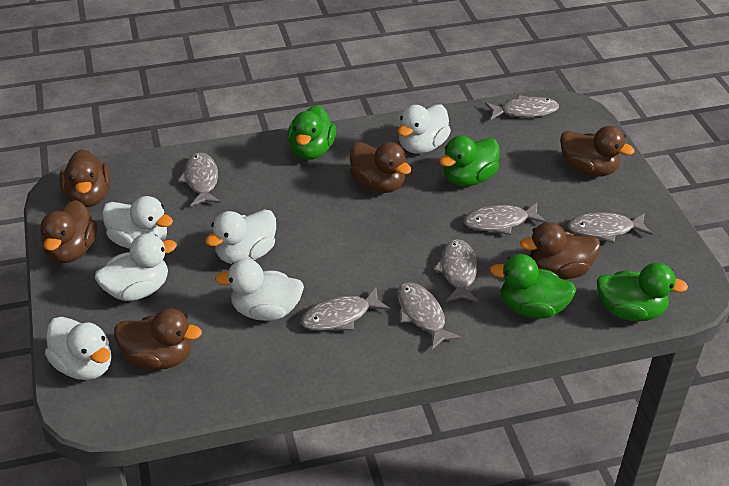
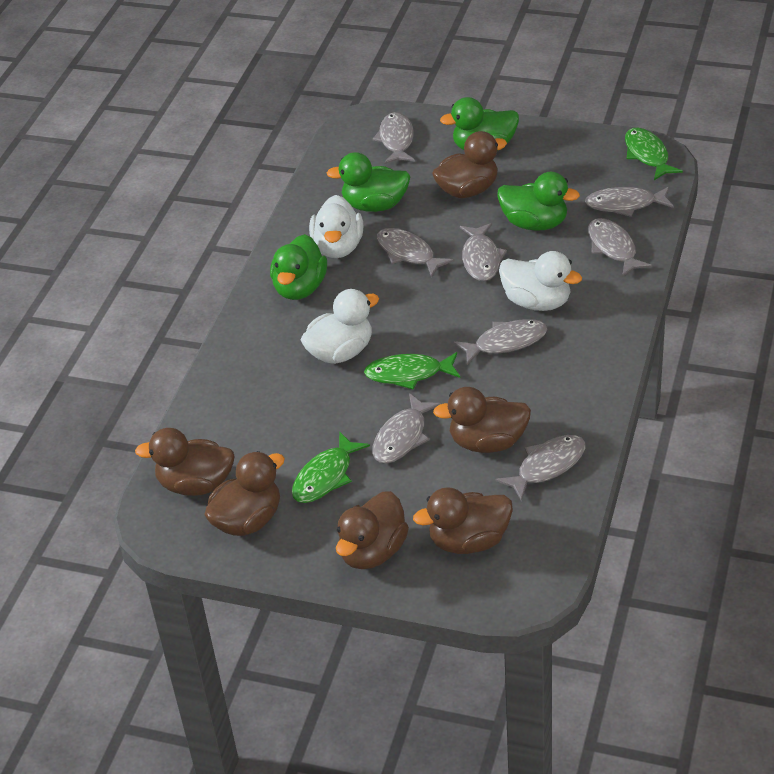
green fish: none = 0 -> [292,431,370,503] [364,352,460,390] [625,128,683,180] = 3
grey fish: [178,152,221,206] [300,288,390,331] [397,282,462,350] [434,239,479,302] [464,203,547,235] [485,95,559,120] [568,212,653,243] = 7 -> [372,112,415,164] [372,393,441,463] [377,228,454,278] [454,319,548,365] [460,223,507,281] [495,435,585,501] [585,186,674,217] [588,218,652,277] = 8
white duck: [45,317,111,380] [95,233,177,301] [102,196,173,249] [205,209,276,264] [215,259,304,321] [397,104,451,154] = 6 -> [301,289,379,364] [309,195,363,258] [499,251,582,311] = 3

